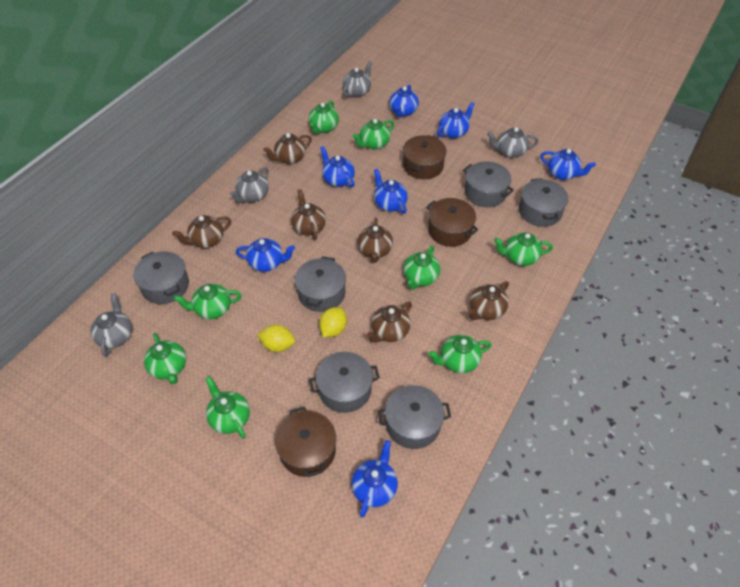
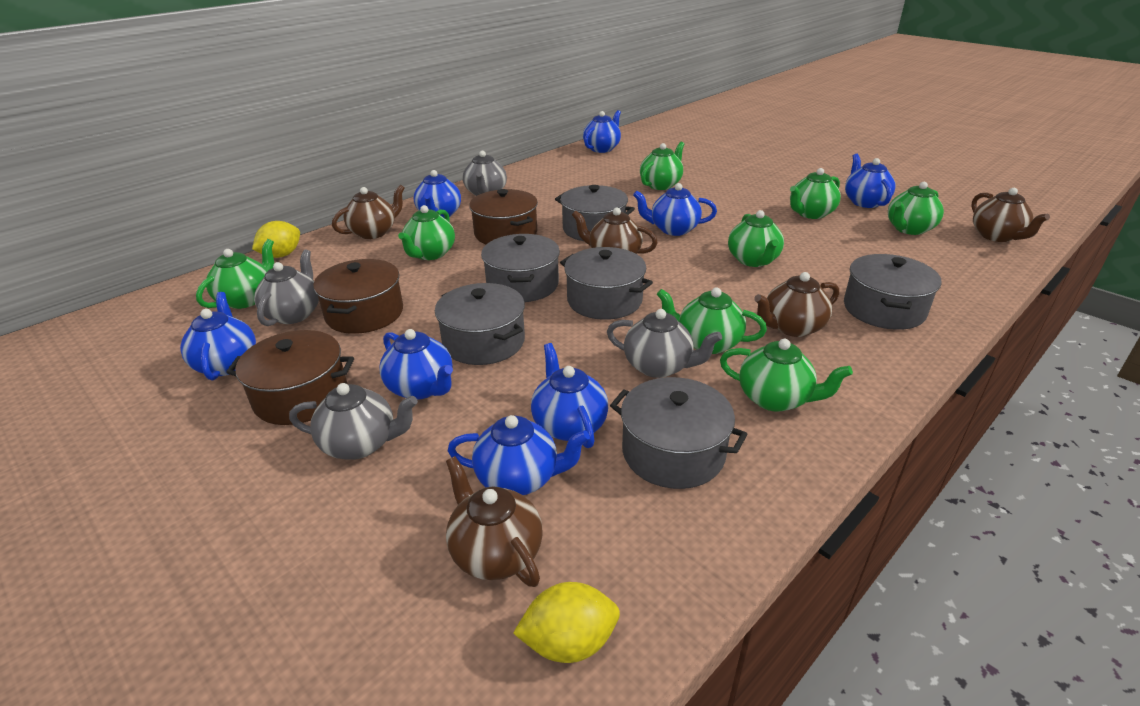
blue teapot: [236,238,295,272] [320,146,355,188] [352,440,398,518] [374,169,408,214] [389,84,419,117] [437,102,475,139] [540,149,596,180] = 7 -> [180,292,256,380] [379,329,453,400] [414,170,461,218] [448,415,590,495] [531,343,608,448] [583,110,621,153] [633,183,717,236] [845,154,896,208] = 8
brown teapot: [172,215,231,248] [263,133,312,164] [291,189,326,240] [357,218,393,263] [366,301,412,343] [468,281,509,320] = 6 -> [332,185,405,239] [446,456,543,587] [572,208,658,254] [754,272,839,337] [971,188,1050,242] = 5

